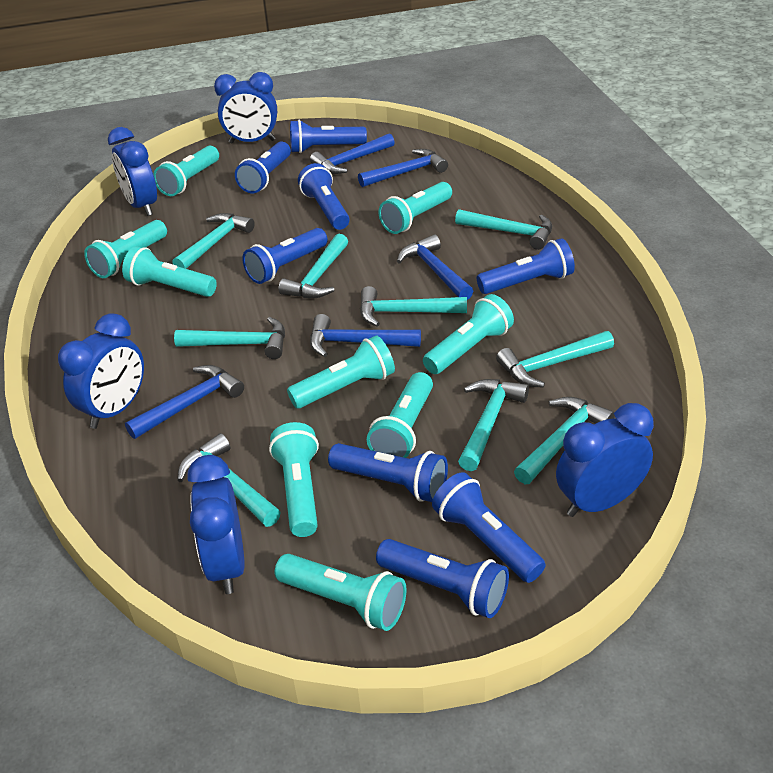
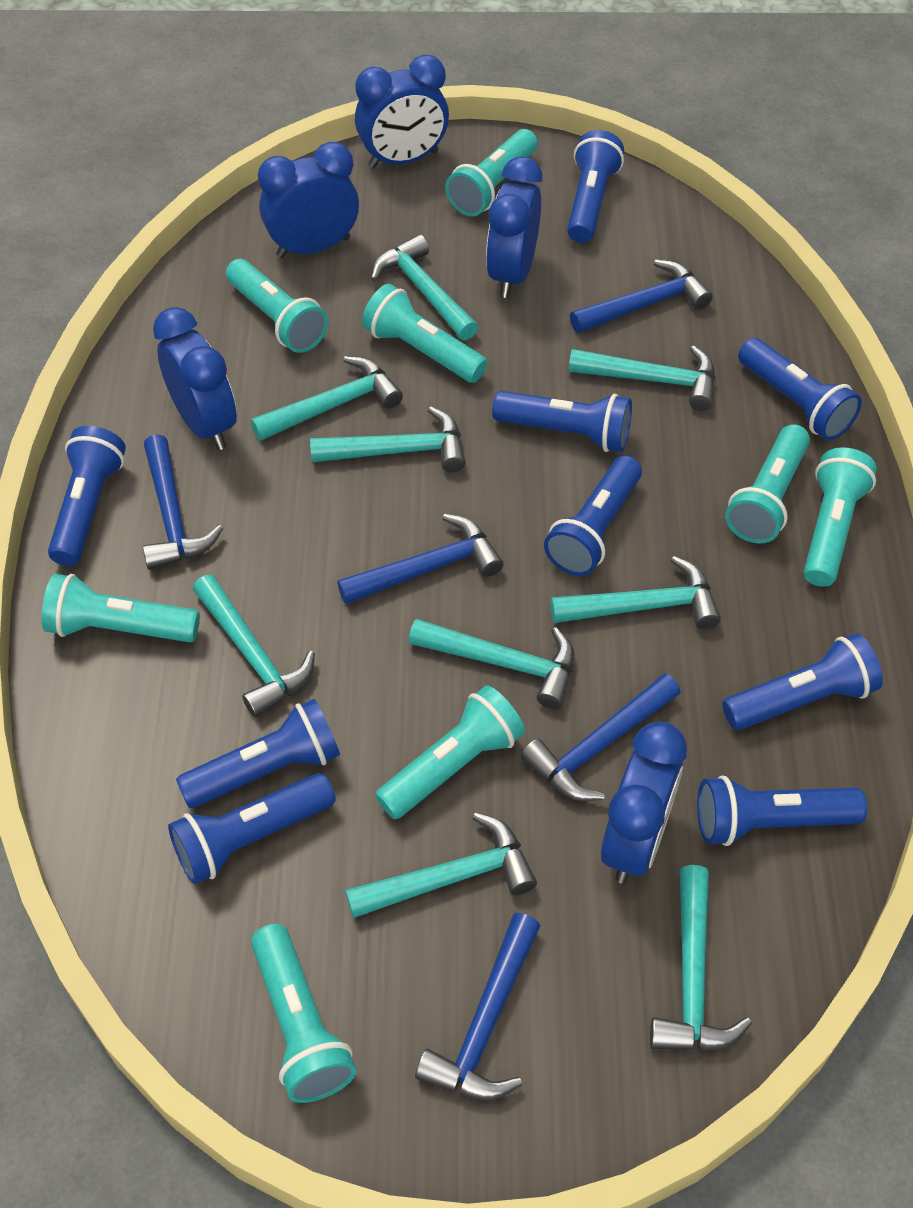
blue flashlight: [235,142,291,193] [242,228,328,284] [290,120,367,153] [298,163,350,230] [328,443,448,502] [376,539,509,618] [432,472,546,583] [477,238,575,294] = 8 -> [48,426,126,566] [168,773,335,884] [176,699,340,808] [492,391,632,452] [544,455,642,576] [567,130,624,243] [697,775,867,846] [722,633,883,730] [738,338,862,440] = 9
turquoise flashlight: [84,220,167,278] [122,246,217,297] [153,146,219,196] [269,422,319,537] [275,554,406,631] [287,336,395,408] [367,372,433,458] [378,182,452,234] [423,294,514,374] = 9 -> [41,574,200,642] [226,259,328,353] [251,924,356,1103] [362,284,487,383] [375,685,525,819] [445,129,538,217] [725,424,810,543] [804,447,877,587] = 8

